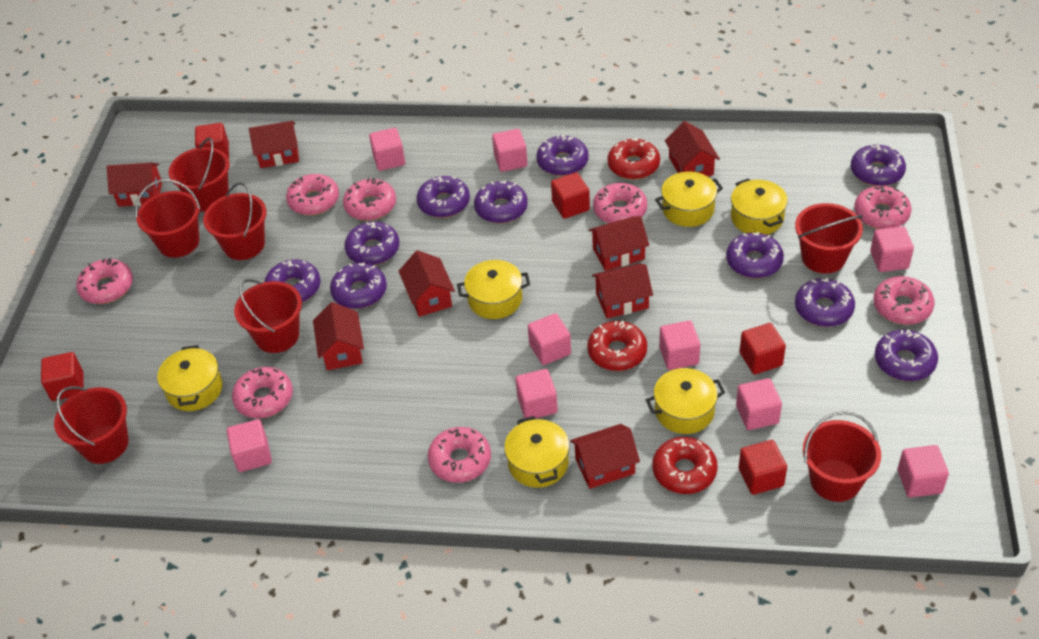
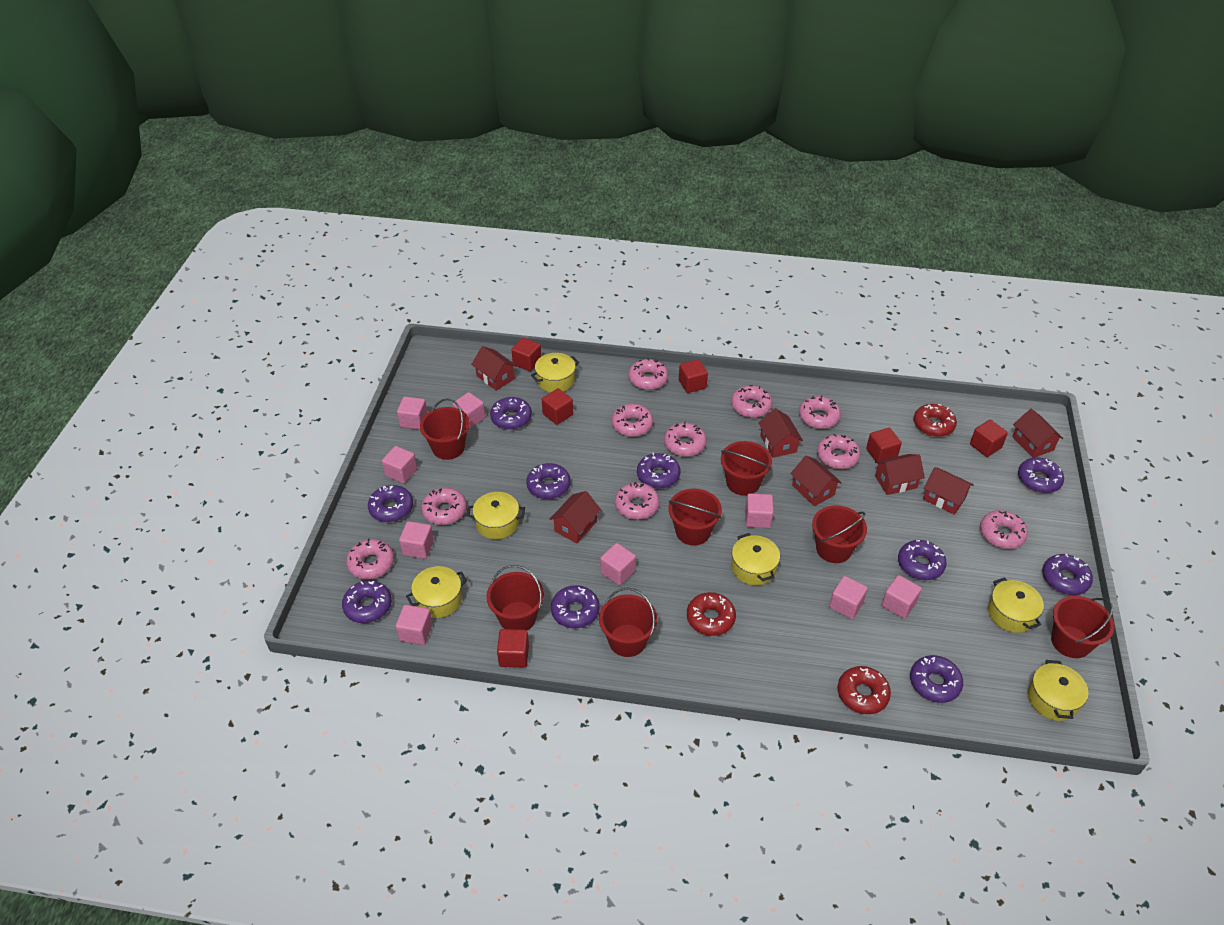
pink donut: [76,258,133,304] [232,367,293,418] [286,174,339,215] [343,178,396,221] [428,427,491,483] [593,183,647,224] [854,186,912,229] [873,276,935,325] = 8 -> [346,539,394,579] [421,488,467,525] [611,404,653,437] [615,482,660,520] [628,358,668,390] [664,422,707,457] [731,385,772,418] [799,395,841,429] [817,434,861,469] [980,510,1028,549] = 10
red cube: [41,352,84,401] [195,123,229,159] [551,172,590,219] [739,440,787,495] [740,323,786,375] = 5 -> [497,629,529,667] [512,337,541,371] [542,388,573,425] [679,359,708,393] [866,428,902,464] [970,420,1008,457] = 6
red house: [107,163,162,207] [249,121,299,168] [313,302,364,370] [399,250,455,317] [570,424,640,489] [588,216,649,271] [592,264,653,318] [665,121,720,176] = 8 -> [471,346,517,391] [550,491,601,543] [758,408,803,458] [790,456,842,506] [875,454,925,495] [923,467,974,515] [1012,409,1063,458] = 7

